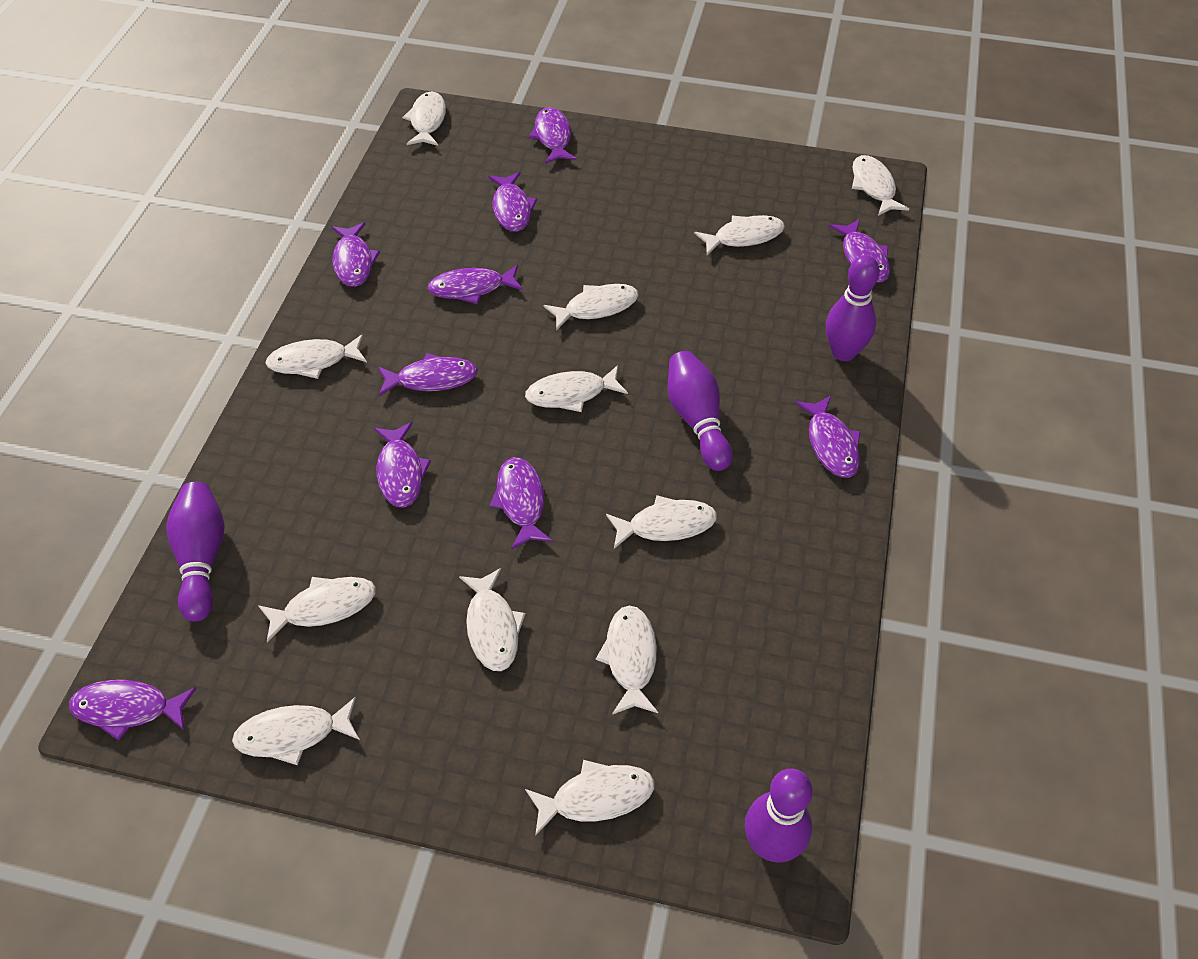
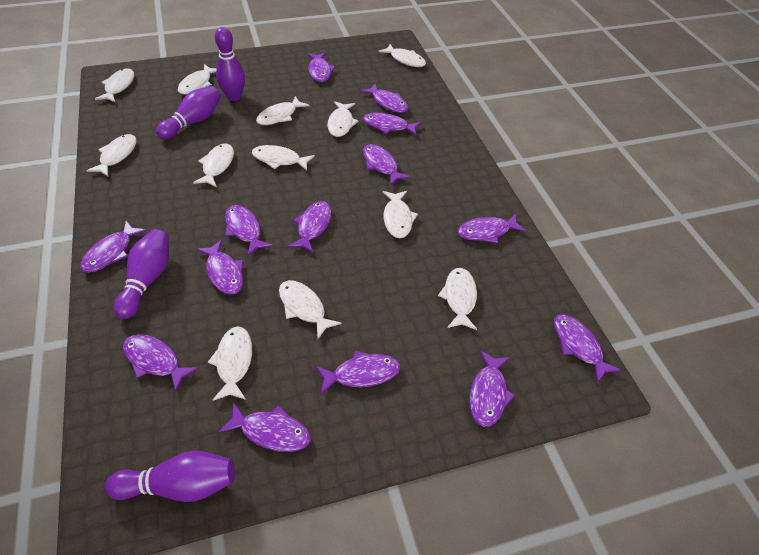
purple fish: [69,680,197,740] [332,222,380,287] [374,422,431,508] [378,353,478,396] [427,265,523,304] [488,172,537,232] [489,457,553,549] [529,107,577,164] [795,395,861,478] [829,219,890,283] = 10 -> [81,221,147,273] [123,334,199,392] [196,240,244,295] [219,402,311,452] [225,205,272,256] [288,201,332,253] [307,53,335,82] [316,351,401,394] [360,84,408,113] [363,112,421,136] [363,144,410,186] [458,213,526,244] [469,350,515,427] [554,314,621,383] = 14

